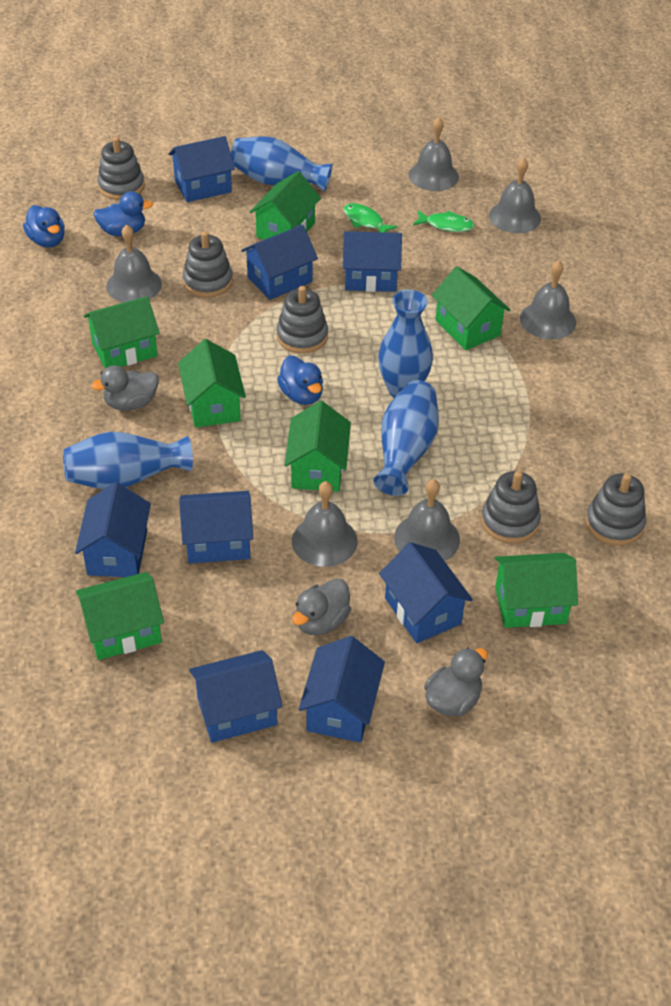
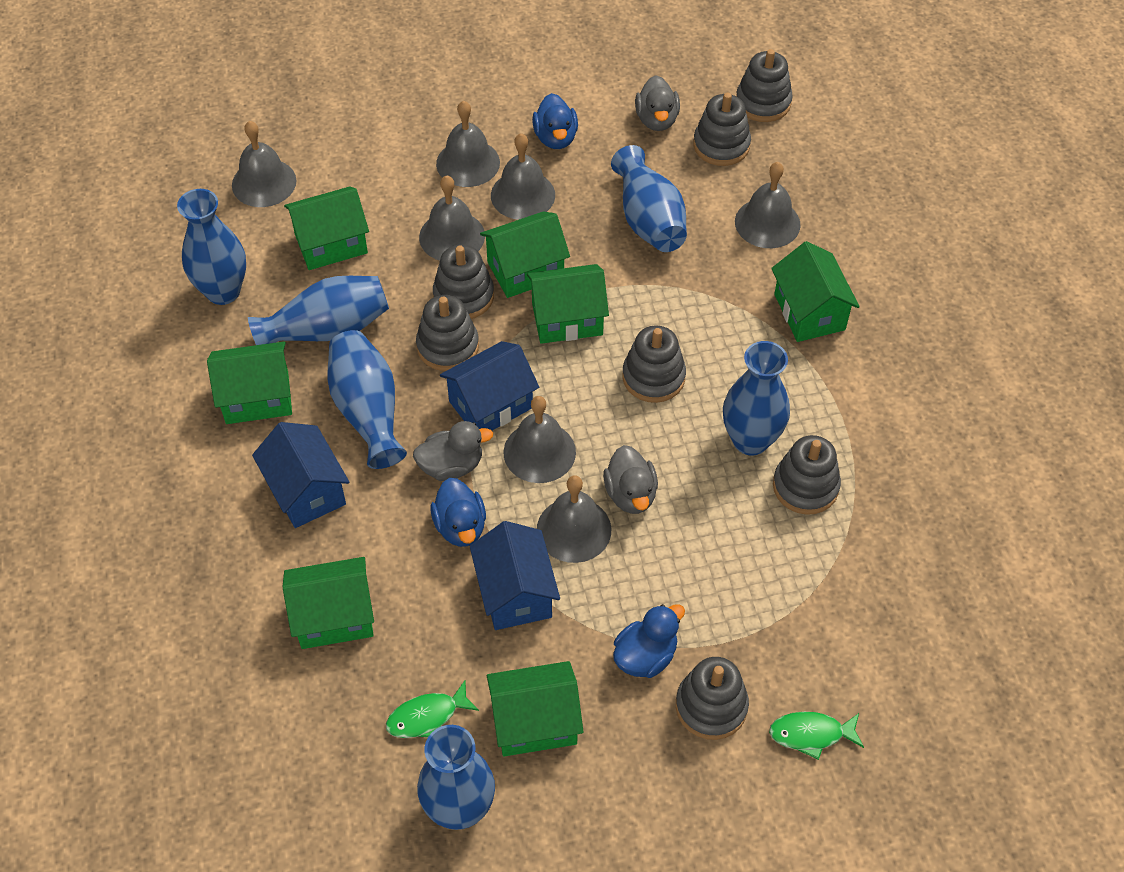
blue house: [75,482,151,577] [169,136,235,202] [179,491,253,564] [189,650,283,743] [241,225,318,300] [299,636,385,743] [343,231,402,292] [379,542,473,643] = 8 -> [252,422,349,528] [440,341,539,431] [470,521,560,630] = 3
blue vase: [63,432,193,490] [231,136,332,192] [373,380,439,496] [378,290,433,398] = 4 -> [177,189,246,305] [248,276,389,345] [328,330,407,469] [417,725,495,830] [611,145,687,252] [723,341,790,455] = 6
grey bell: [106,225,162,302] [292,481,358,567] [394,479,460,561] [409,117,459,191] [489,157,541,233] [520,260,576,339] = 6 -> [232,121,296,207] [419,175,485,260] [436,101,500,187] [491,133,555,220] [503,396,576,483] [537,475,611,563] [735,162,801,248] = 7
grey stacking toy: [98,137,145,200] [183,231,233,298] [276,286,328,354] [481,471,541,543] [586,473,646,546] = 5 -> [416,295,479,371] [433,244,494,319] [622,326,686,403] [676,657,749,740] [693,93,751,166] [736,49,793,122] [773,435,841,515] = 7

